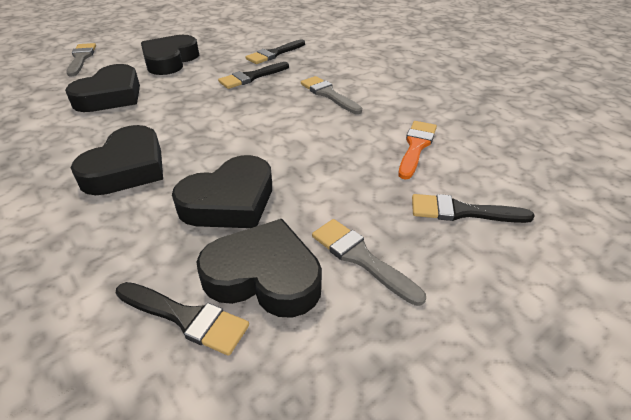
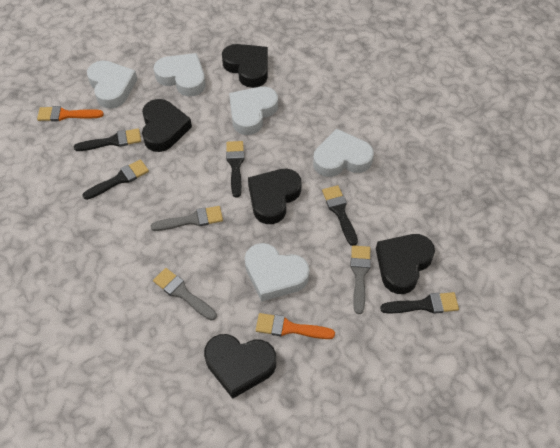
black brush: [116,282,249,356] [218,62,289,89] [246,39,305,64] [412,194,535,223] = 4 -> [74,128,141,151] [82,159,149,200] [226,141,244,198] [322,185,358,246] [380,292,459,314] = 5
orange brush: [398,121,437,180] = 1 -> [37,106,104,121] [256,313,335,339] = 2
white heart: none = 0 -> [87,61,137,109] [154,53,205,96] [229,87,278,135] [245,243,310,301] [313,129,374,177] = 5

